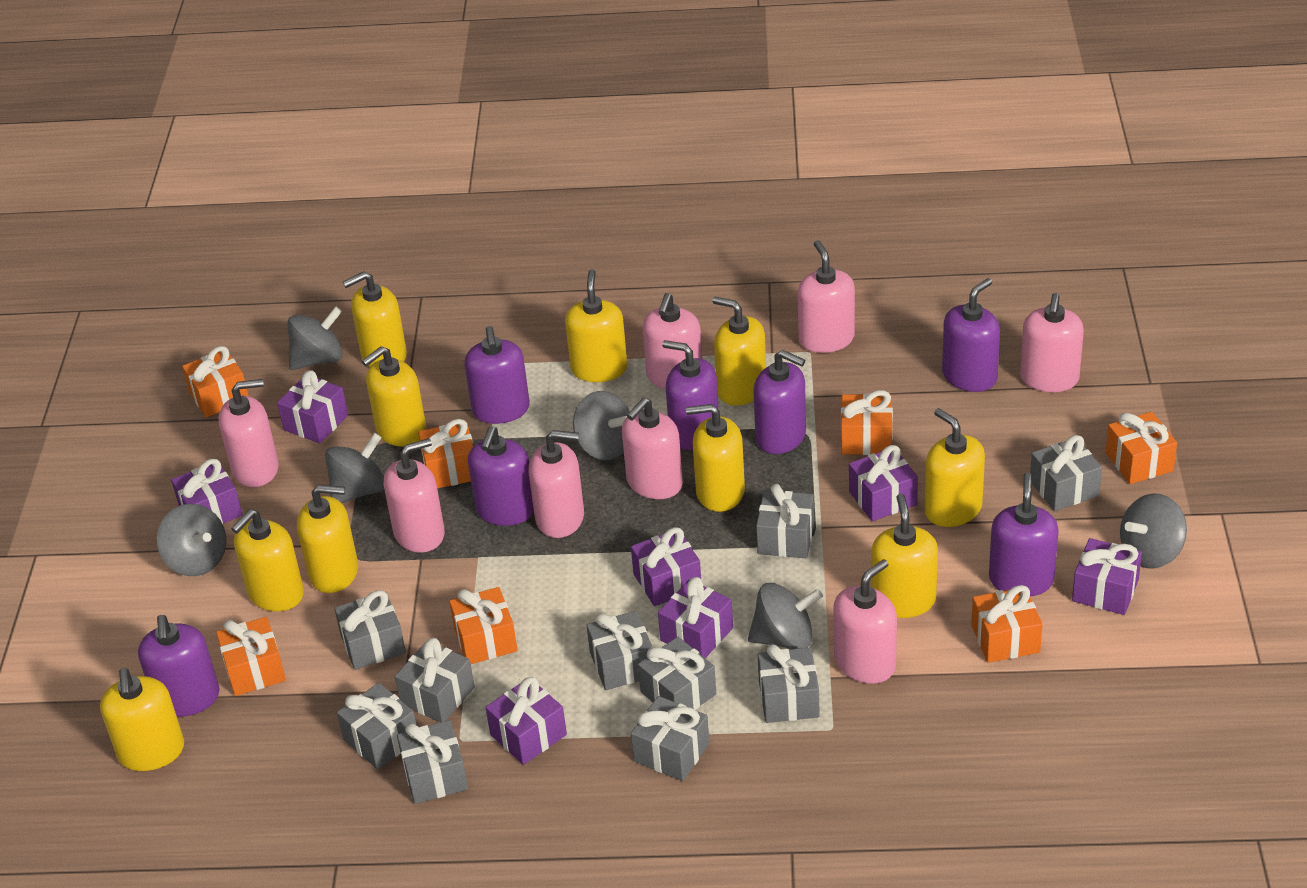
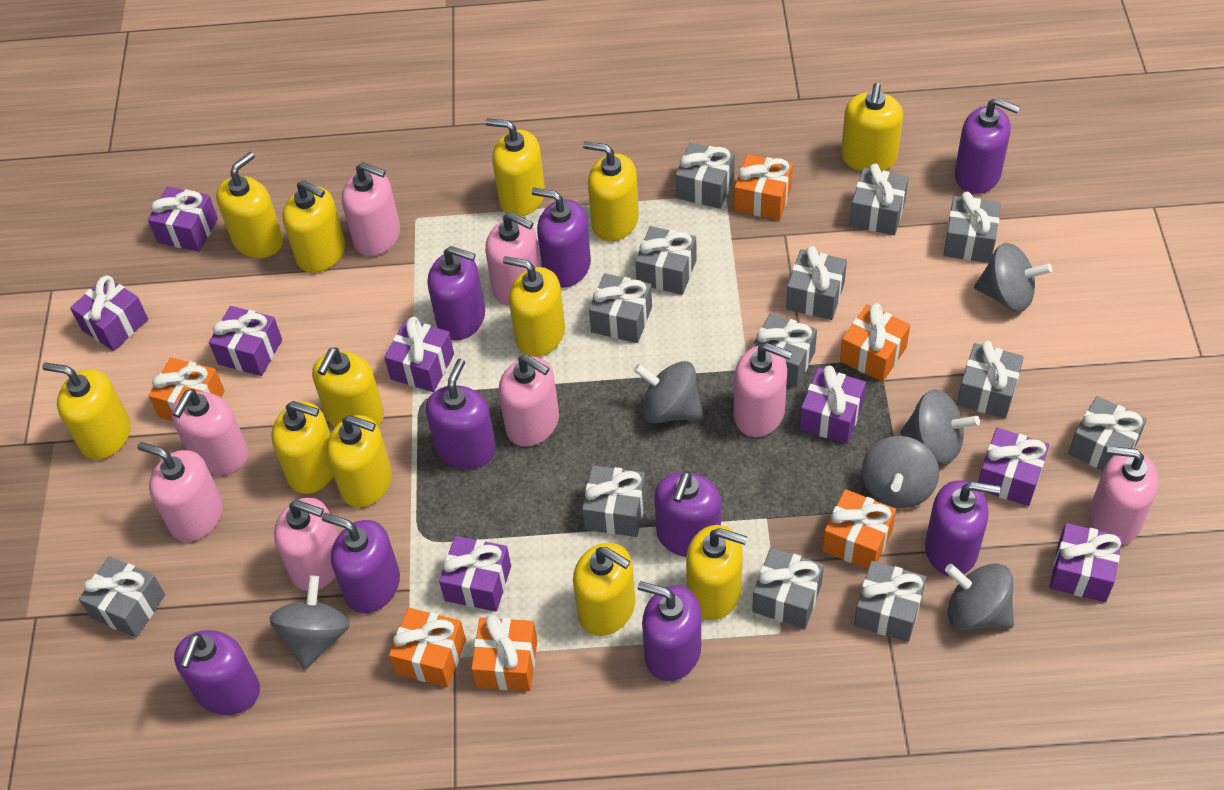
grey gift: [334,590,406,670] [337,683,416,769] [395,638,475,722] [397,720,468,804] [587,611,653,690] [631,696,709,781] [638,637,716,710] [756,484,814,558] [758,644,820,723] [1030,435,1102,511] = 10 -> [79,556,165,638] [582,465,646,537] [589,273,652,343] [635,226,697,295] [676,142,735,209] [751,313,817,388] [752,548,824,629] [786,246,847,320] [850,164,909,235] [854,561,926,642] [943,192,1001,263] [957,341,1024,418] [1068,396,1147,471] = 13
orange gift: [182,346,249,417] [216,617,286,696] [418,419,473,488] [449,587,517,664] [841,390,893,455] [971,585,1043,663] [1106,412,1177,484] = 7 -> [148,358,225,421] [389,608,466,687] [471,615,537,691] [734,154,793,220] [822,489,896,569] [840,303,910,382] = 6
purple gift: [171,459,243,524] [277,370,348,443] [485,677,567,765] [631,527,701,606] [658,577,733,658] [849,445,918,521] [1072,538,1142,615] = 7 -> [70,275,148,351] [148,187,218,252] [209,306,282,376] [384,317,454,392] [439,536,511,611] [799,366,866,444] [978,428,1049,506] [1050,523,1122,602] = 8
purple soap dispenser: [138,615,220,717] [465,326,530,424] [468,426,534,526] [662,340,719,450] [754,350,806,454] [942,278,1000,392] [989,473,1059,596] = 7 -> [174,630,260,715] [322,513,400,613] [426,359,496,469] [428,246,485,340] [532,188,591,288] [638,581,701,681] [654,471,721,557] [925,480,1000,576] [955,98,1020,194] = 9
yellow soap dispenser: [100,668,184,771] [231,509,304,611] [297,485,358,593] [343,271,407,367] [362,346,426,447] [565,269,627,382] [686,404,745,512] [713,297,766,406] [871,493,938,618] [924,408,985,527] = 10 -> [42,363,131,460] [216,152,283,258] [271,401,334,494] [282,180,345,273] [312,347,384,427] [326,415,392,507] [485,118,545,217] [503,256,565,357] [573,543,635,636] [583,141,639,241] [686,525,747,620] [841,83,903,171] = 12

